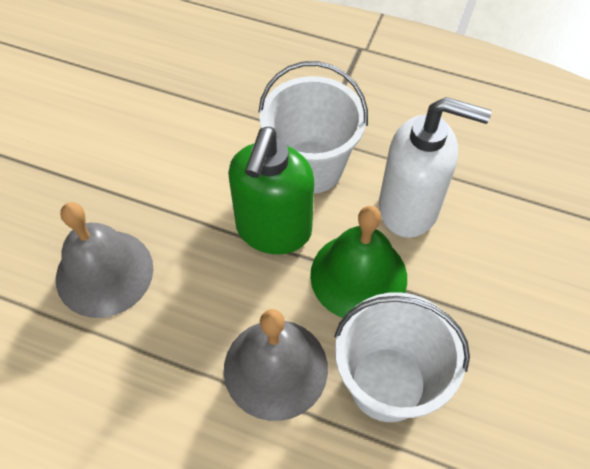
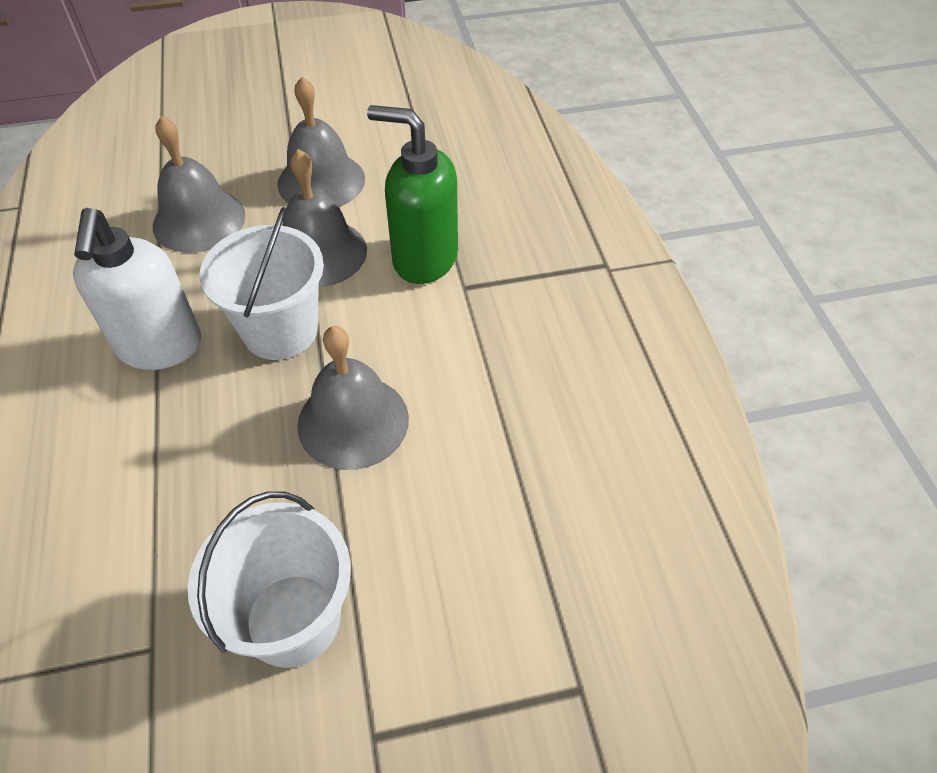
green bell: [310,206,407,318] = 1 -> none = 0
grey bell: [56,202,153,318] [224,309,328,421] = 2 -> [153,116,245,253] [277,77,365,207] [282,149,367,287] [297,326,409,470] = 4

